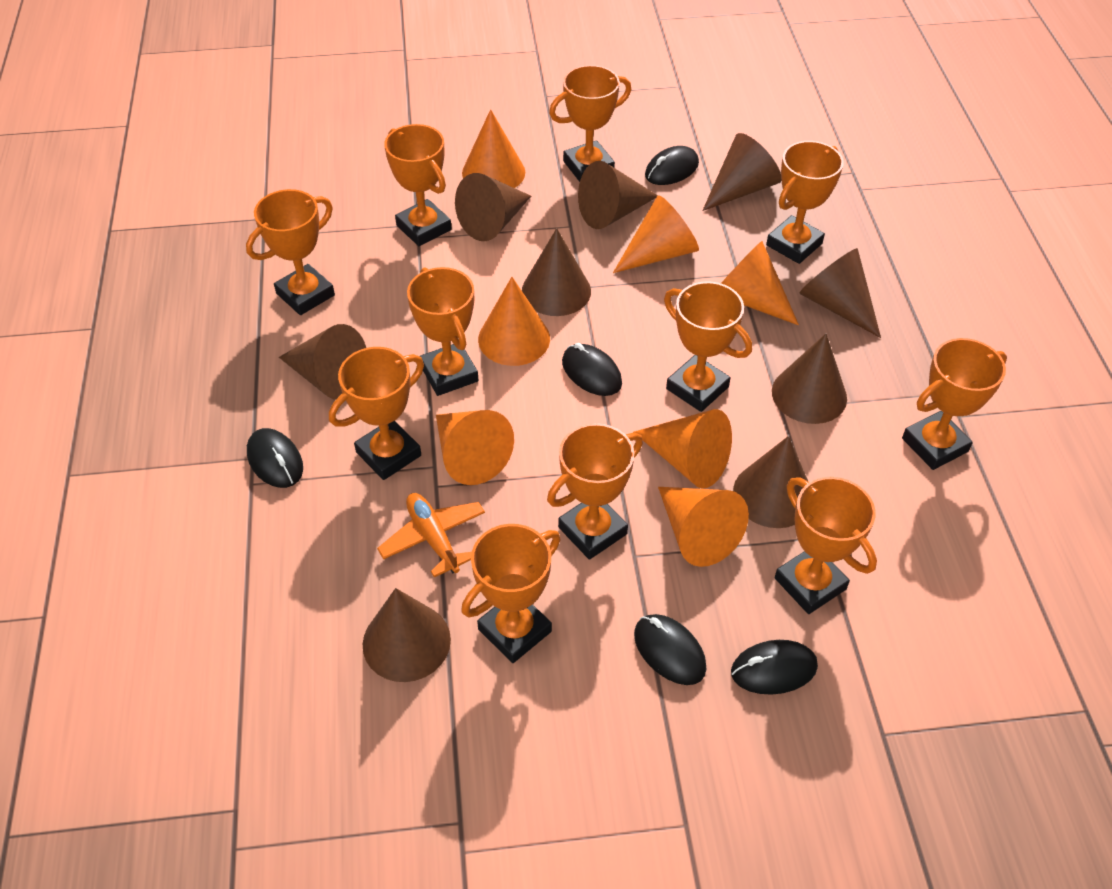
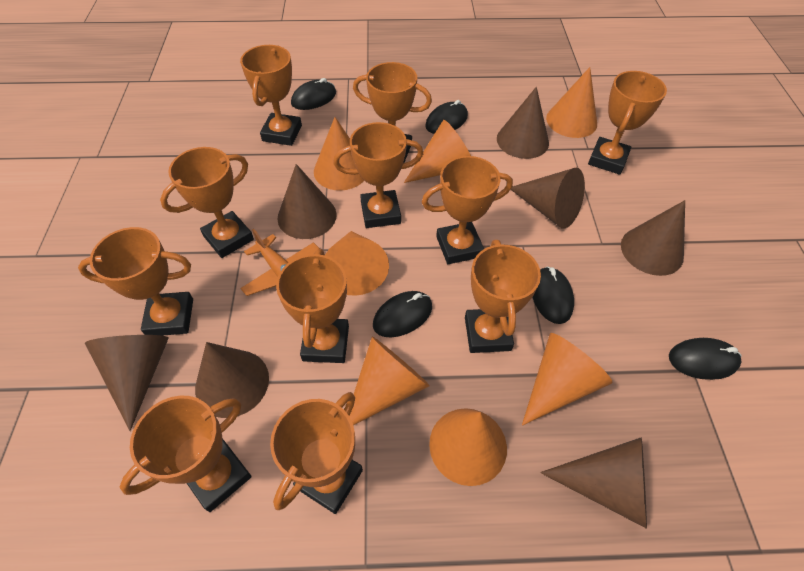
brown cone: [279,324,366,400] [363,588,451,682] [455,173,531,241] [522,228,591,316] [578,161,658,229] [702,133,781,211] [733,436,808,528] [772,334,847,424] [799,248,881,338] = 9 -> [85,335,169,431] [195,342,269,418] [277,164,337,239] [497,87,549,159] [510,168,585,229] [540,437,647,529] [621,200,685,276] = 7

